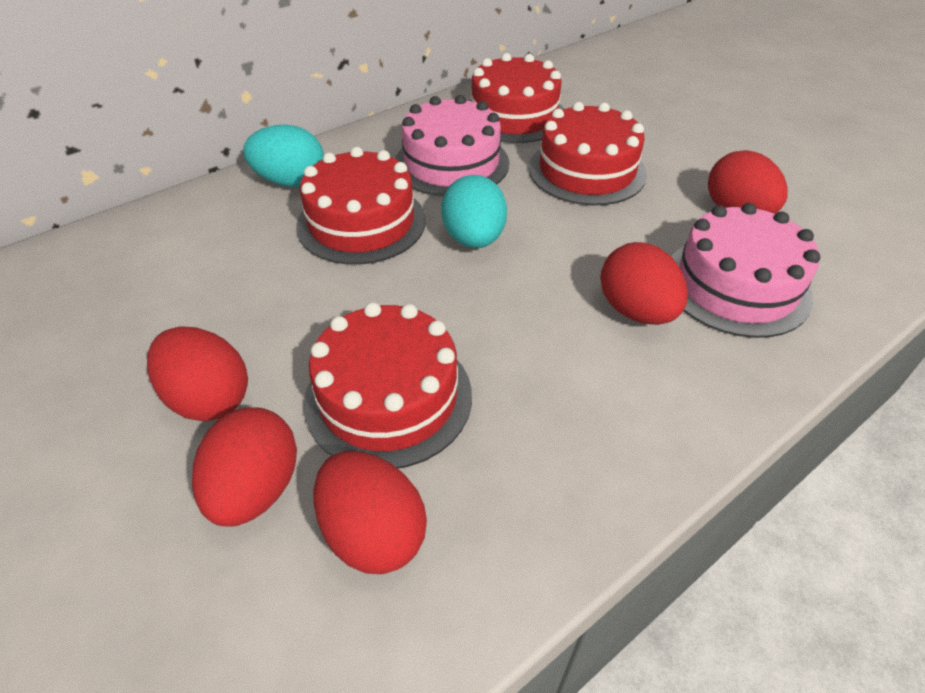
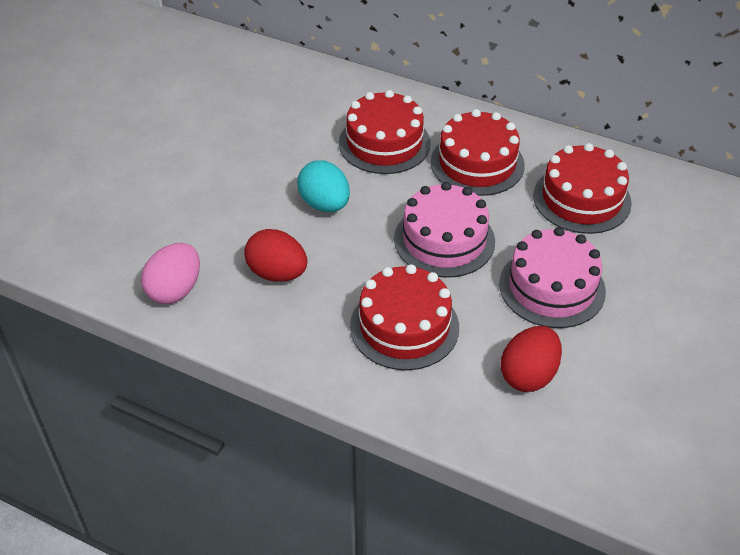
pink egg: none = 0 -> [141,243,200,304] = 1
red egg: [147,327,248,421] [192,407,297,527] [314,451,427,574] [600,242,688,325] [708,150,788,214] = 5 -> [244,229,307,282] [501,326,562,392] = 2
turquoise egg: [243,125,324,187] [441,175,507,248] = 2 -> [297,160,350,212] = 1

